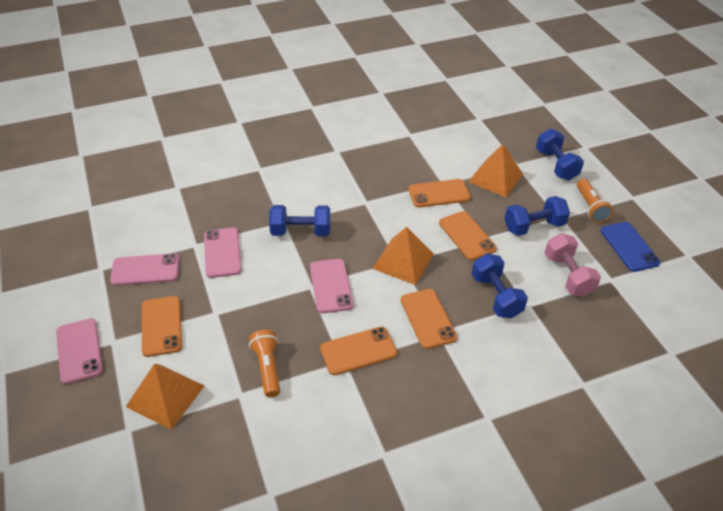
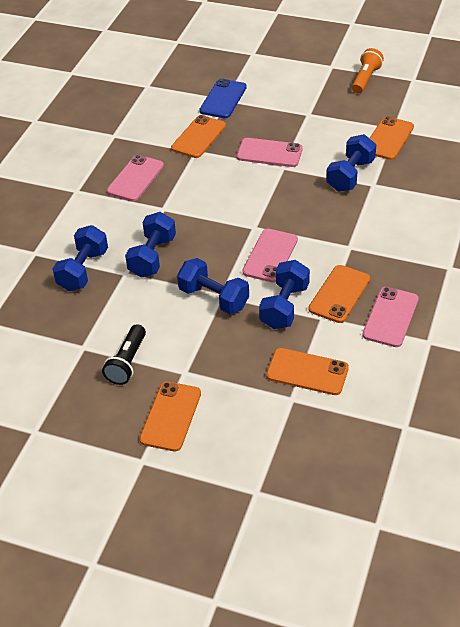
black flashlight: none = 0 -> [102,324,146,385] = 1
blue dumbbell: [269,205,330,236] [472,253,528,318] [505,196,570,236] [536,129,584,180] = 4 -> [53,225,108,291] [125,212,176,278] [177,258,249,314] [259,260,310,329] [326,134,376,192] = 5
orange flashlight: [249,330,280,398] [577,179,613,223] = 2 -> [352,48,384,93] = 1
orange pyramid: [126,364,204,430] [373,227,434,285] [468,144,523,197] = 3 -> none = 0
pink dumbbell: [545,233,601,297] = 1 -> none = 0

